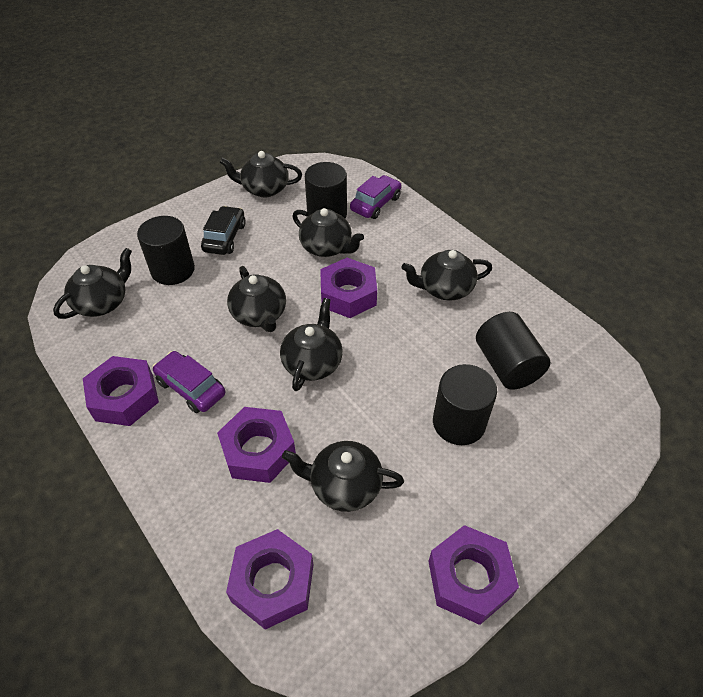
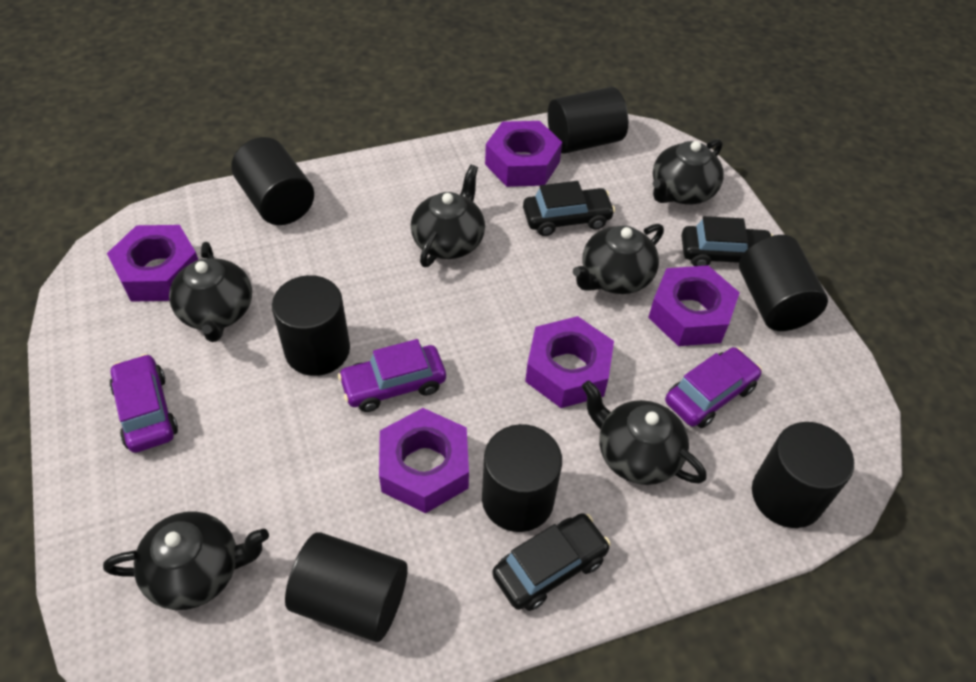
black car: [201,206,246,255] = 1 -> [492,513,611,611] [523,181,615,236] [681,216,773,266] = 3
black cylinder: [137,216,195,285] [305,162,347,218] [433,364,497,445] [476,312,550,389] = 4 -> [231,137,314,225] [272,275,350,376] [285,532,408,642] [482,424,562,532] [548,87,628,154] [739,235,828,331] [752,422,854,528] = 7
black teapot: [53,248,132,319] [220,151,302,198] [227,266,286,332] [280,298,343,391] [282,441,404,512] [292,208,364,257] [401,250,492,301] = 7 -> [103,511,269,610] [169,242,252,342] [411,164,485,267] [573,224,664,294] [582,380,707,485] [653,139,724,205] = 6
purple car: [152,351,225,413] [350,175,402,219] = 2 -> [110,354,178,453] [338,339,446,412] [665,347,762,428] = 3

